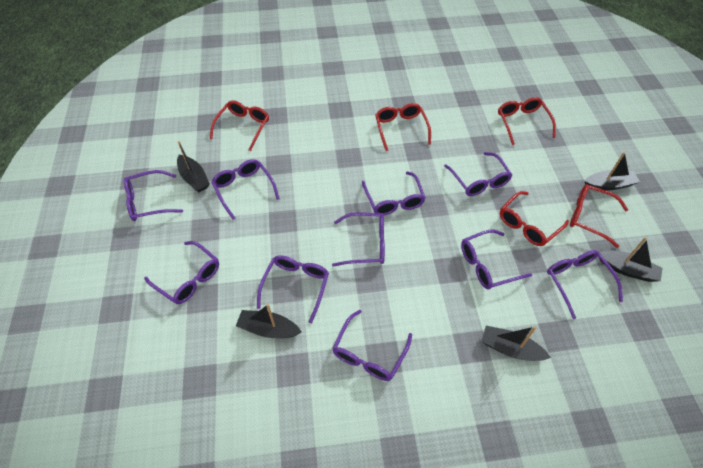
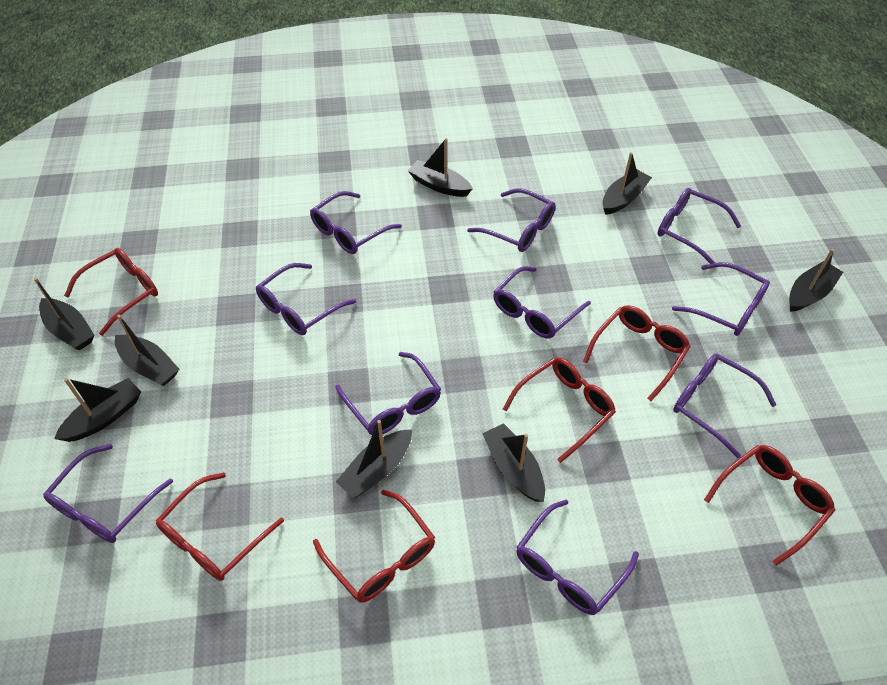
black boat: [177,141,210,192] [236,304,301,338] [482,326,551,361] [584,152,640,191] [599,237,663,282] = 5 -> [34,278,94,350] [54,378,141,442] [115,315,179,386] [336,420,412,498] [408,138,473,197] [482,423,545,502] [603,152,652,215] [789,249,843,312] = 8
red glasses: [210,100,269,151] [375,103,431,151] [498,97,556,145] [500,191,569,246] [570,184,628,248] = 5 -> [64,248,158,336] [156,472,284,581] [313,490,435,603] [503,357,616,463] [583,305,691,401] [704,445,835,566] = 6

